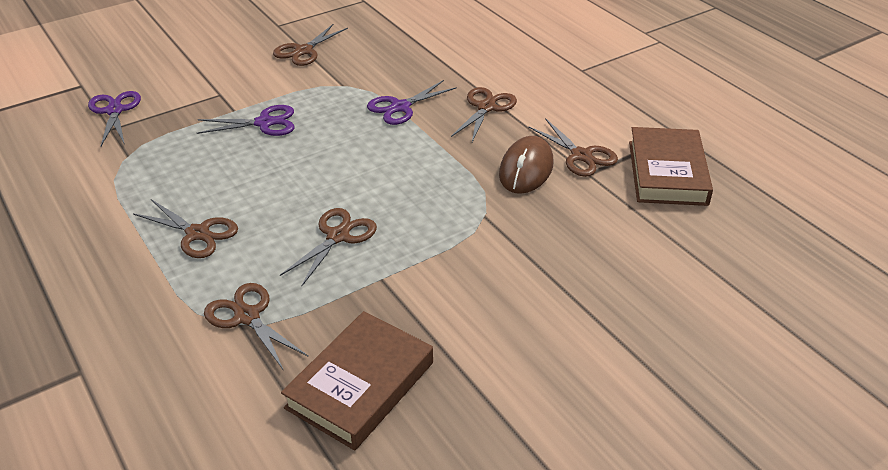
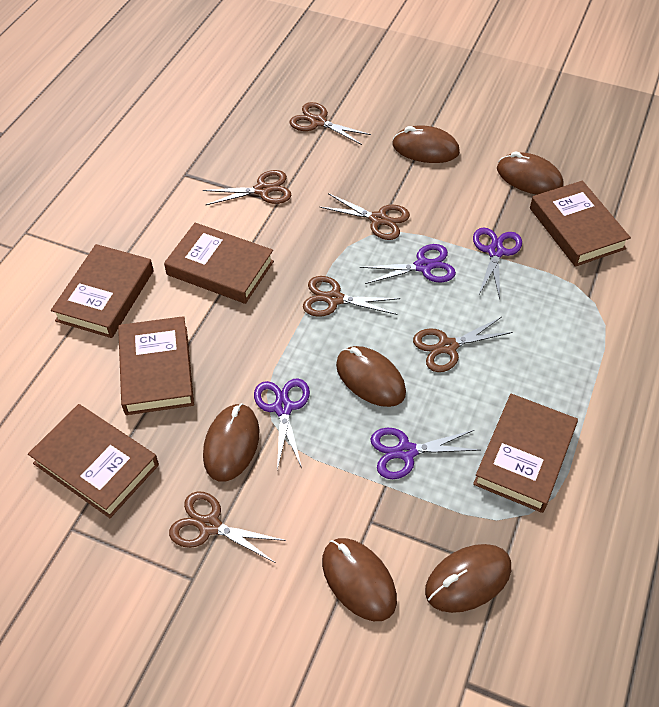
brown book: [281,311,433,450] [629,127,713,206] = 2 -> [28,404,159,518] [51,244,154,338] [118,316,194,415] [164,223,274,304] [473,394,578,513] [530,180,631,267] = 6
brown mouse: [499,136,554,194] = 1 -> [203,403,259,482] [322,538,397,621] [336,346,406,407] [392,126,460,163] [425,544,511,613] [497,151,564,195] = 6
purple scissors: [88,91,141,146] [197,105,294,136] [367,80,457,125] = 3 -> [254,378,310,470] [360,244,456,284] [370,428,479,479] [473,227,522,299] = 4

